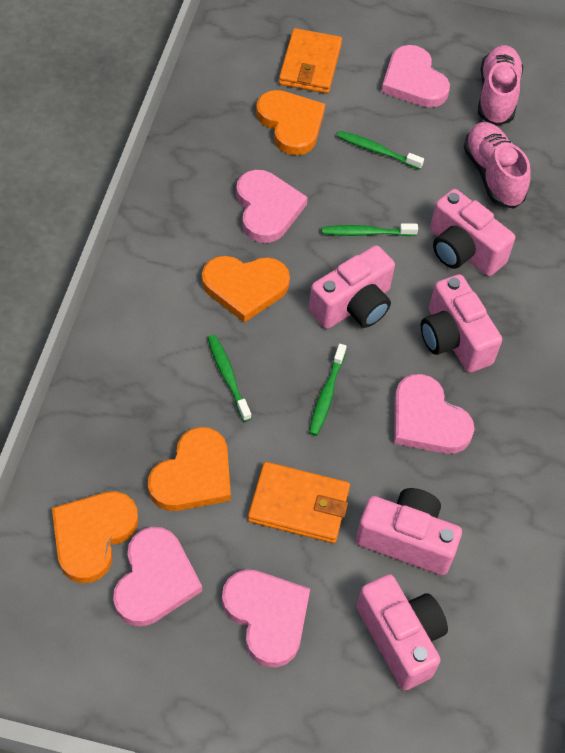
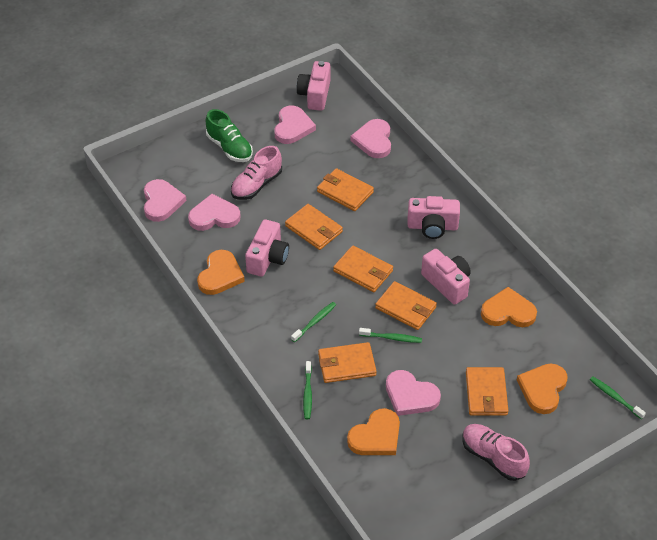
green shoe: none = 0 -> [205,109,253,162] = 1
orange wallet: [248,462,350,543] [279,28,342,94] = 2 -> [285,204,343,250] [317,168,374,211] [318,342,377,383] [333,246,393,292] [375,281,437,330] [466,367,509,416] = 6
pink camera: [309,245,395,329] [356,488,462,575] [357,574,448,690] [421,274,502,373] [430,189,515,276] = 5 -> [245,219,289,277] [297,61,330,111] [407,196,460,239] [421,249,471,305] = 4

